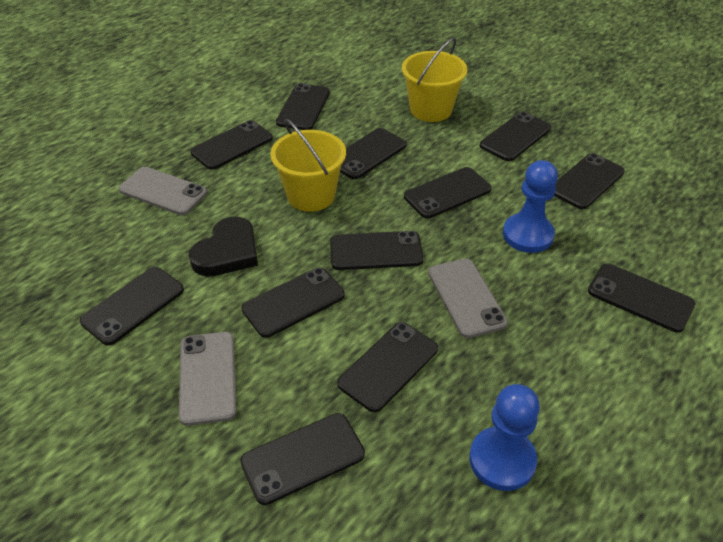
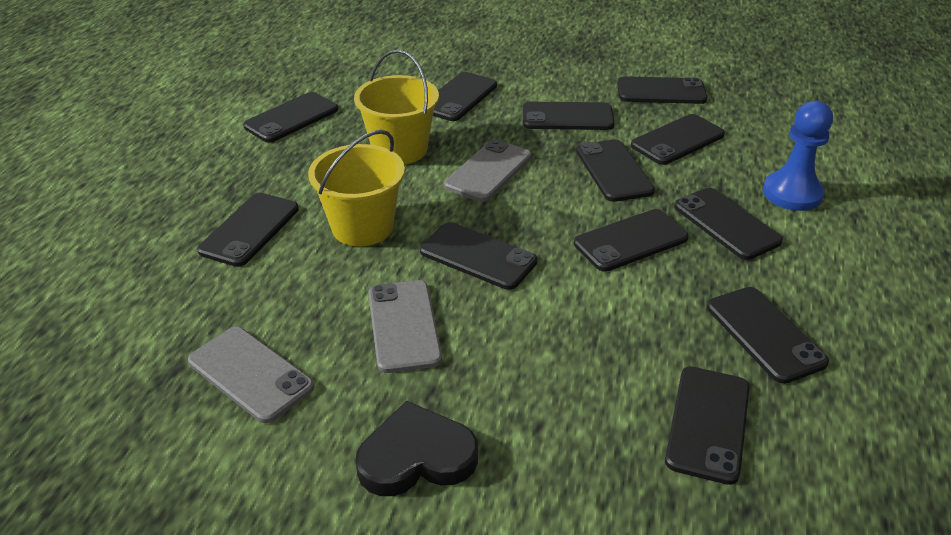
blue pawn: [469,384,540,491] [503,160,558,253] = 2 -> [763,101,833,211] = 1

